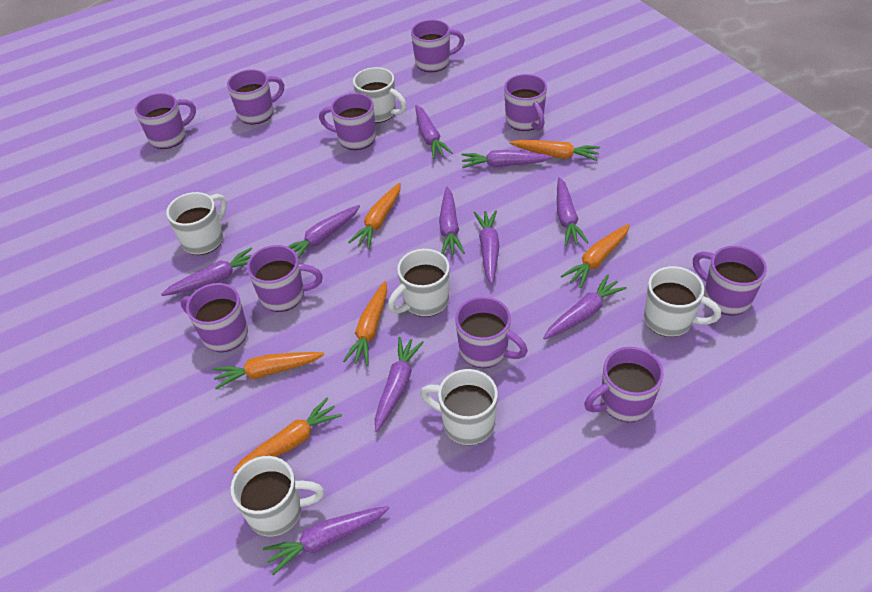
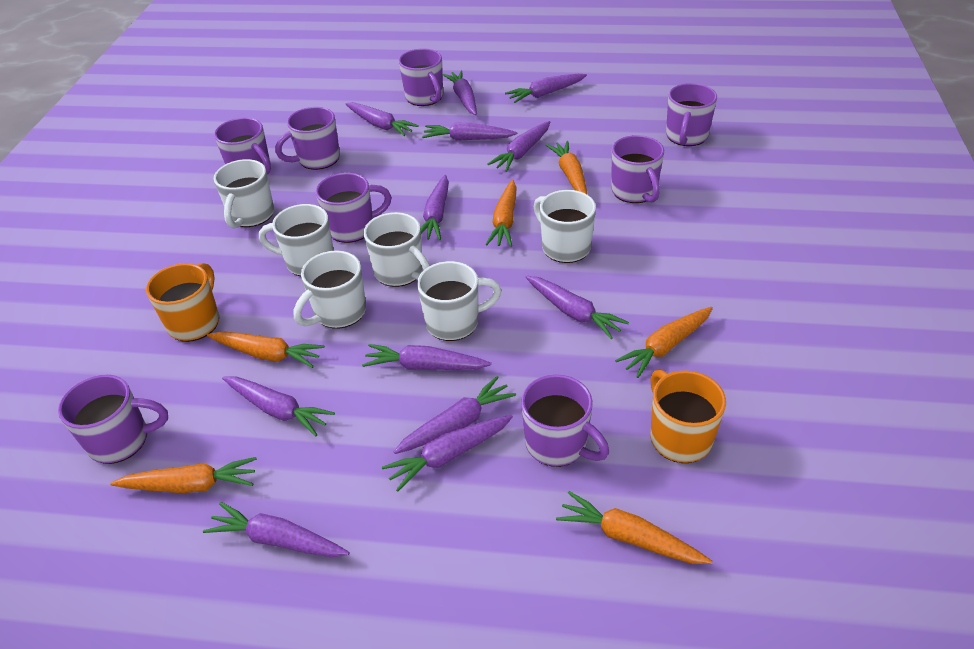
orange mug: none = 0 -> [146,263,219,342] [650,370,726,463] = 2
purple carrot: [161,247,252,296] [263,506,389,575] [288,205,360,259] [375,337,424,432] [415,105,453,159] [439,187,465,255] [461,150,553,168] [474,210,500,284] [543,275,627,340] [557,177,589,246] = 10 -> [203,502,350,557] [222,376,335,436] [346,102,419,136] [362,344,491,370] [382,415,513,492] [394,376,516,454] [421,175,449,240] [422,123,517,141] [443,70,477,115] [487,121,550,172] [505,74,587,103] [526,276,629,339] = 12
purple mug: [134,93,196,149] [180,283,248,352] [227,69,284,124] [247,245,323,312] [319,93,376,150] [411,20,465,72] [455,297,528,368] [504,74,547,131] [584,347,664,422] [693,246,767,315] = 10 -> [58,375,168,464] [214,118,271,174] [275,107,340,170] [316,173,391,243] [399,49,443,106] [521,374,609,467] [611,135,664,203] [666,83,717,146] = 8

